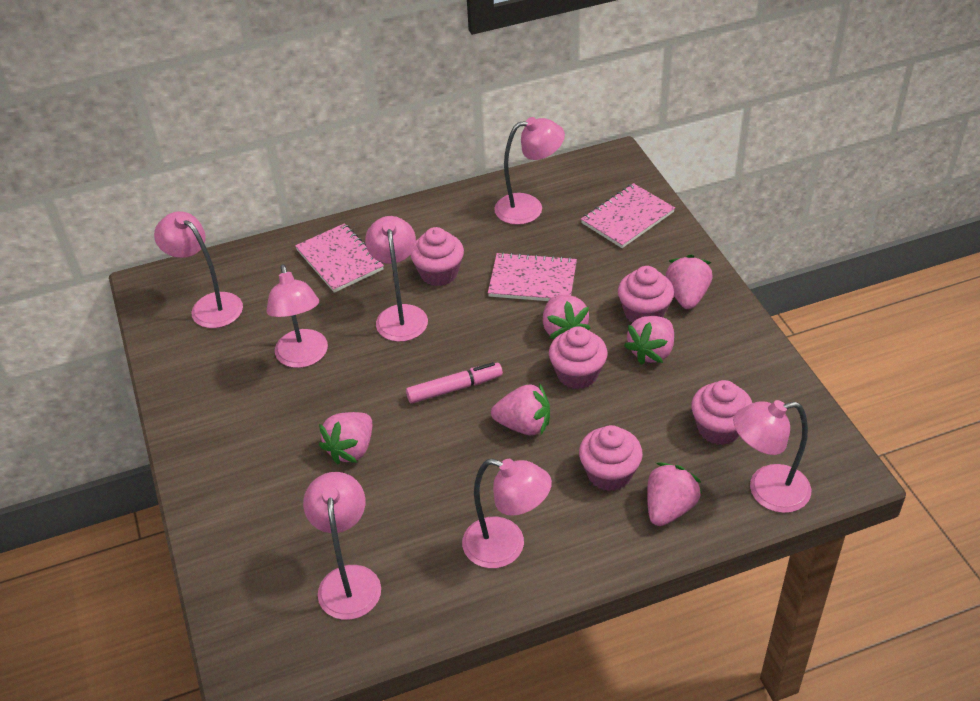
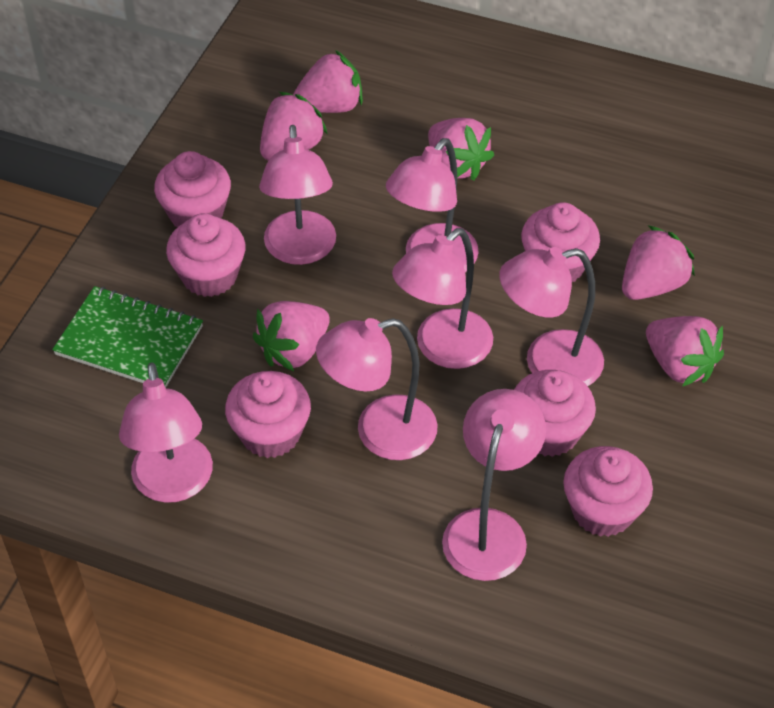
green notebook: none = 0 -> [52,286,203,388] = 1
pink cupcake: [410,227,464,286] [549,326,608,389] [579,425,643,491] [618,266,674,323] [691,380,752,445] = 5 -> [154,151,231,227] [166,213,245,297] [225,371,311,458] [514,370,596,457] [521,202,600,282] [563,446,653,537] = 6
pink marker: [406,362,503,404] = 1 -> none = 0
pink notebook: [295,223,384,293] [488,252,577,301] [581,183,675,248] = 3 -> none = 0

